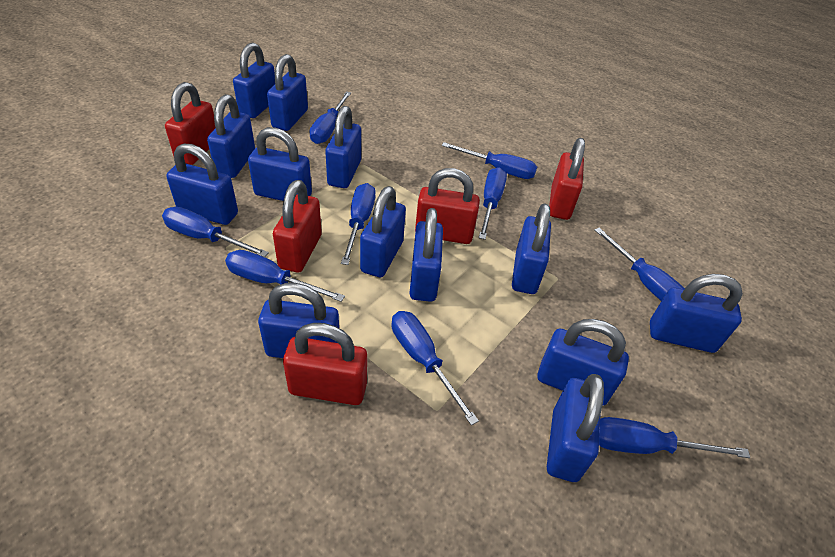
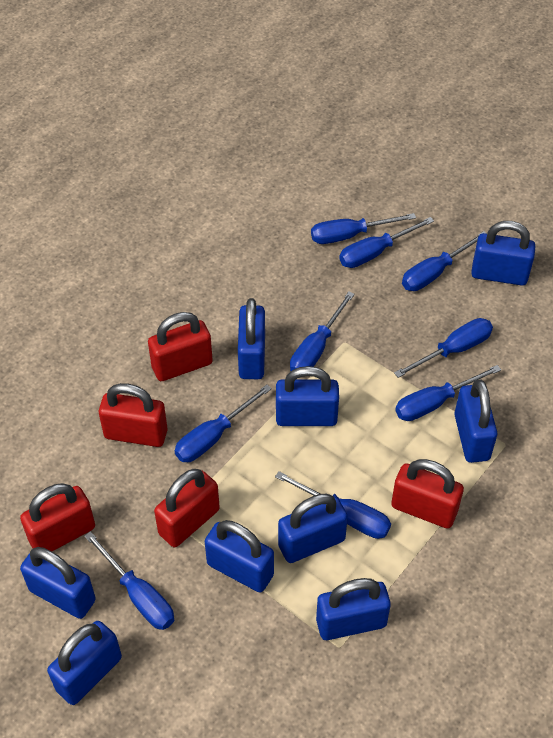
blue padlock: [166,143,238,225] [207,94,255,178] [233,43,275,118] [248,127,312,201] [258,283,339,358] [267,54,308,131] [325,106,361,188] [360,186,406,278] [409,208,443,302] [512,203,551,294] [537,319,629,406] [547,374,604,482] [650,274,743,353] = 13 -> [20,547,96,619] [47,621,122,705] [205,520,274,592] [238,298,265,379] [276,366,339,426] [278,494,348,563] [316,578,391,640] [454,379,497,463] [471,221,536,285] = 9

